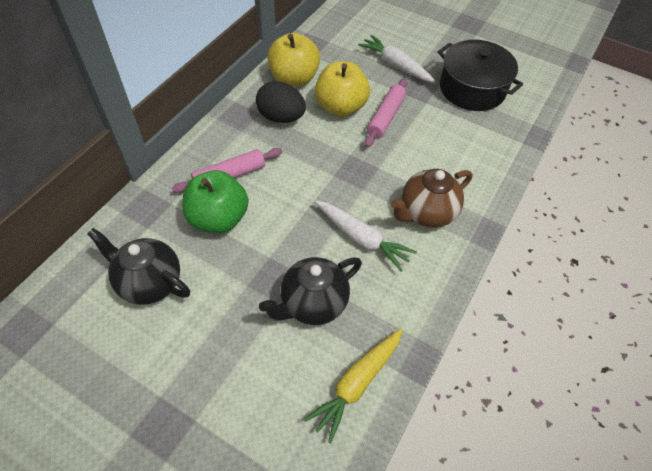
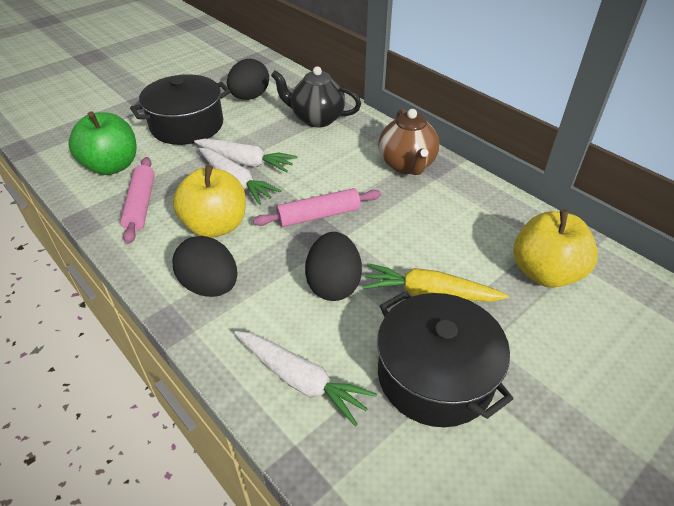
black egg: [256,81,306,123] = 1 -> [172,236,237,297] [227,59,269,100] [305,232,362,301] = 3
black pot: [438,40,523,111] = 1 -> [130,74,231,145] [377,292,513,427] = 2
black teapot: [87,228,190,305] [259,257,362,325] = 2 -> [271,66,361,128] = 1
white carrot: [315,201,417,272] [358,35,435,83] = 2 -> [194,139,298,173] [199,148,281,205] [234,331,377,427] = 3

